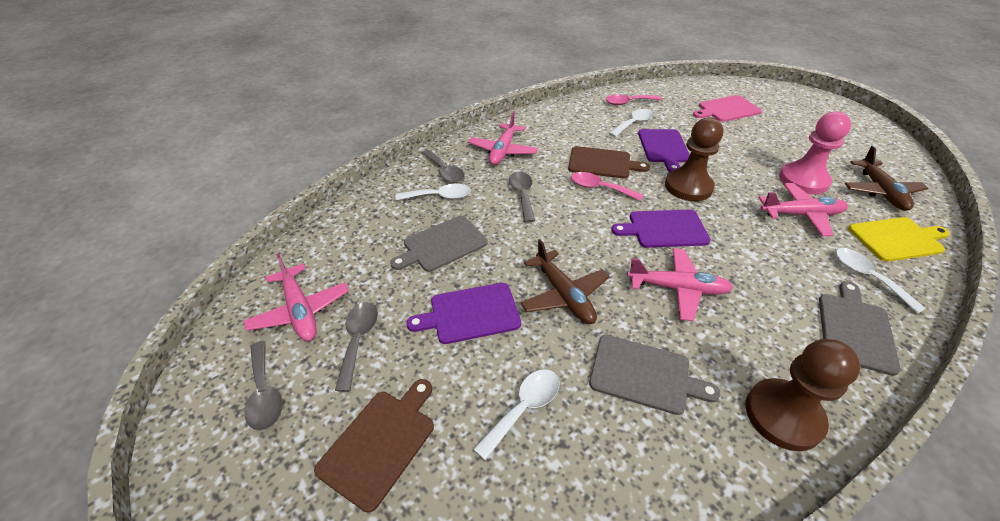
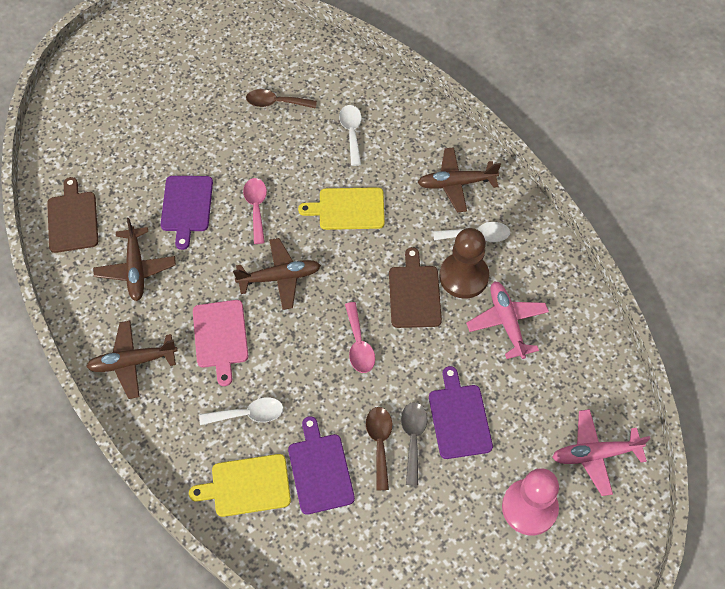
brown pawn: [665,117,723,201] [746,339,861,451] = 2 -> [439,228,489,299] = 1
brown plane: [520,239,609,324] [845,146,928,211] = 2 -> [86,321,177,399] [93,218,176,301] [233,238,321,310] [417,147,501,212] = 4
brown spoon: none = 0 -> [246,89,317,109] [366,407,392,490] = 2
grey cutting board: [390,216,487,272] [589,335,721,415] [819,281,901,376] = 3 -> none = 0
grey spoon: [244,341,283,431] [335,302,378,392] [422,150,464,183] [509,171,535,223] = 4 -> [401,402,428,485] = 1
pink plane: [244,253,349,341] [468,111,538,165] [627,248,733,321] [758,183,848,236] = 4 -> [466,281,549,359] [552,409,650,496] = 2
white spoon: [395,184,471,201] [473,369,560,461] [609,109,654,137] [836,248,926,314] = 4 -> [199,397,283,425] [339,105,362,166] [433,222,510,242] = 3
yellow cutting board: [848,217,950,262] = 1 -> [189,454,291,517] [298,187,385,230] = 2

